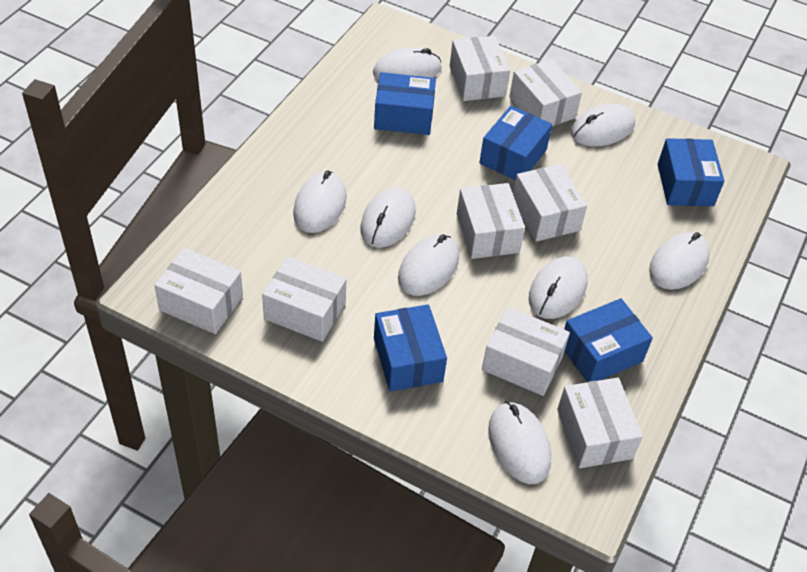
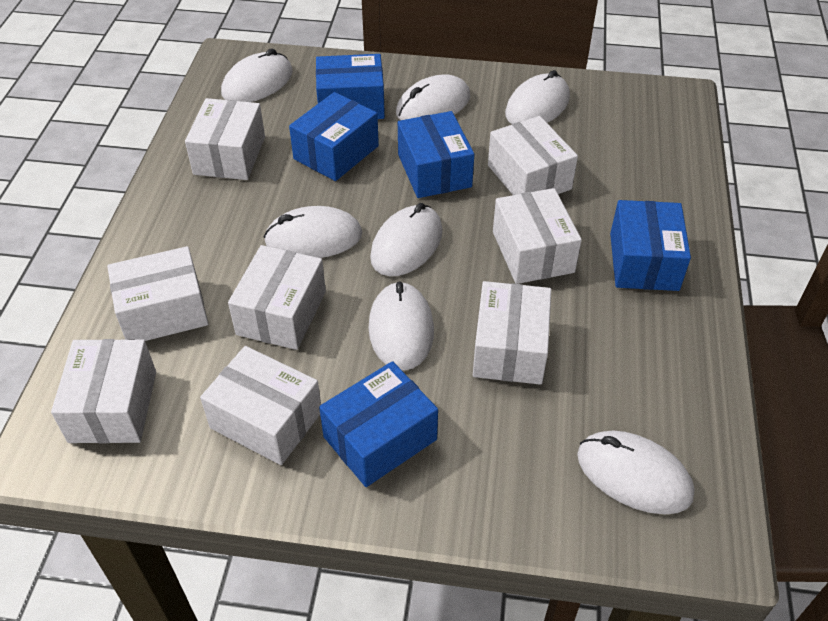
white mouse: [293,171,347,233] [361,187,416,248] [373,47,441,80] [398,234,459,296] [488,402,551,484] [529,256,588,319] [571,103,635,147] [649,232,710,290] = 8 -> [221,49,293,102] [264,206,362,258] [368,281,434,370] [370,203,443,276] [396,74,470,120] [505,70,570,124] [577,431,695,514] = 7

